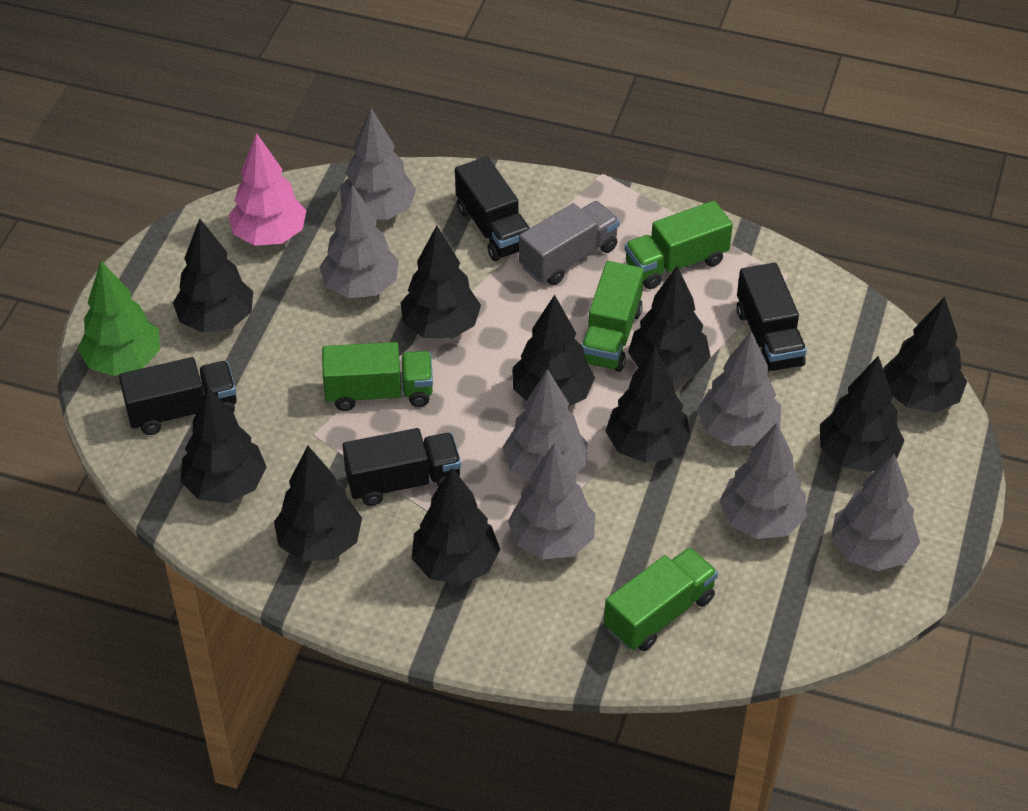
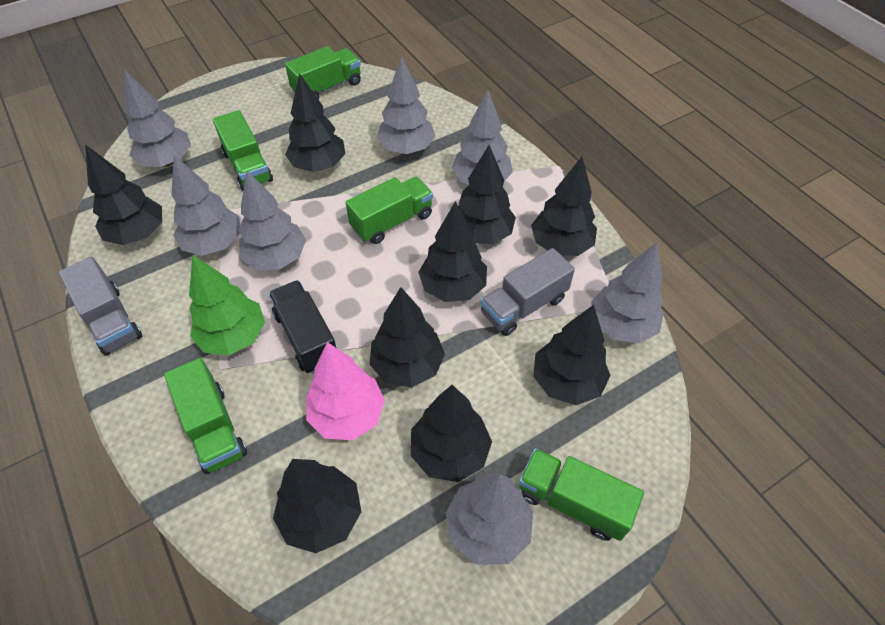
black tree: [173,218,253,333] [180,387,267,503] [274,446,362,561] [400,225,481,339] [412,468,500,585] [513,295,595,406] [605,347,691,463] [628,266,711,380] [820,356,905,472] [884,297,967,413] = 10 -> [85,144,162,245] [273,459,362,553] [285,73,345,172] [370,287,445,387] [411,385,492,482] [418,201,487,302] [458,145,516,244] [531,157,597,256] [533,305,611,405] = 9
black truck: [119,357,237,435] [343,428,461,506] [455,157,530,261] [737,263,807,372] = 4 -> [268,280,338,374] = 1
green truck: [322,342,433,411] [582,261,644,372] [604,547,718,651] [625,201,733,289] = 4 -> [164,358,247,474] [213,110,273,191] [285,46,361,100] [345,177,433,244] [519,448,644,541] = 5
grey truck: [519,201,620,285] = 1 -> [59,256,142,355] [481,248,575,336] = 2

